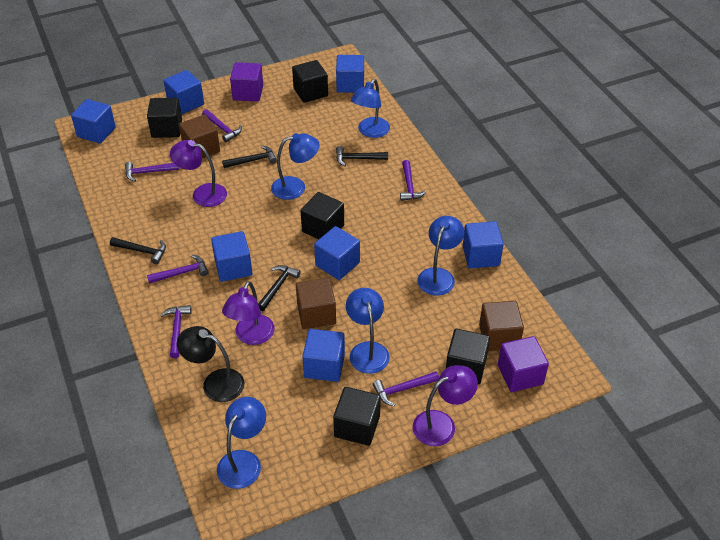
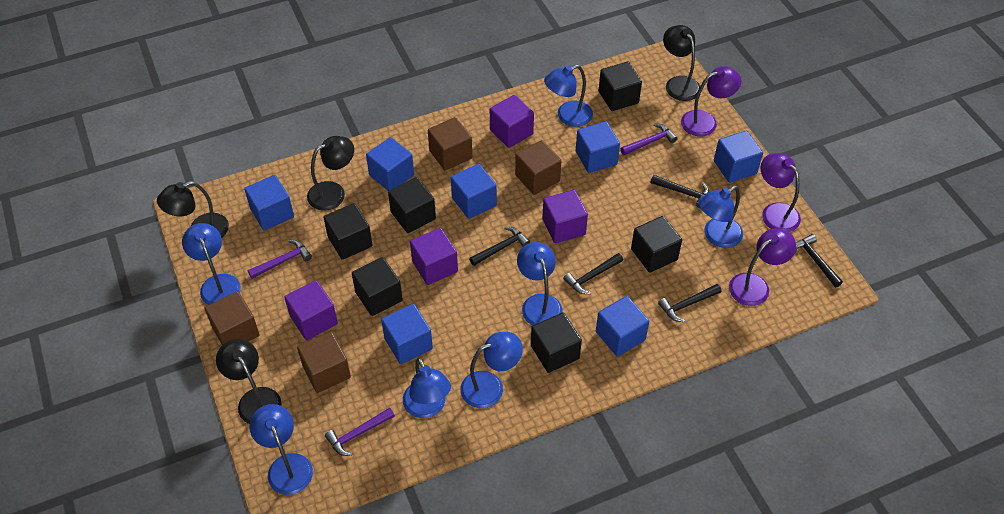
black cube: [147,98,182,138] [292,60,328,103] [300,192,344,239] [333,387,381,446] [446,328,490,384] = 5 -> [324,203,372,260] [352,257,403,316] [388,177,436,233] [531,313,582,373] [599,62,642,111] [631,216,682,273] = 6
black hammer: [110,237,166,264] [222,145,277,168] [258,265,301,311] [336,146,388,166] = 4 -> [469,227,530,266] [563,253,623,294] [650,175,709,209] [658,284,722,322] [794,234,843,287] = 5
black lamp: [177,326,244,402] = 1 -> [157,181,229,238] [216,339,281,424] [307,136,354,211] [663,25,700,101] = 4
blue lamp: [217,397,266,489] [271,133,319,200] [346,288,390,374] [351,79,390,138] [417,216,464,296] = 5 -> [182,223,241,305] [250,404,313,495] [403,358,451,418] [460,332,523,408] [517,242,562,326] [544,65,593,127] [698,186,743,248] = 7
brown cube: [179,114,220,158] [296,278,336,329] [479,301,524,351] = 3 -> [205,291,260,345] [297,332,351,393] [428,117,472,171] [515,140,561,195] = 4
purple cube: [230,62,263,102] [498,336,549,392] = 2 -> [284,280,338,340] [410,228,458,285] [490,95,534,148] [542,190,588,243] = 4
purple hammer: [125,162,179,182] [147,255,209,284] [160,305,192,358] [202,109,242,142] [373,371,439,406] [400,160,426,201] = 6 -> [248,240,312,279] [325,407,395,456] [621,123,678,155] = 3

